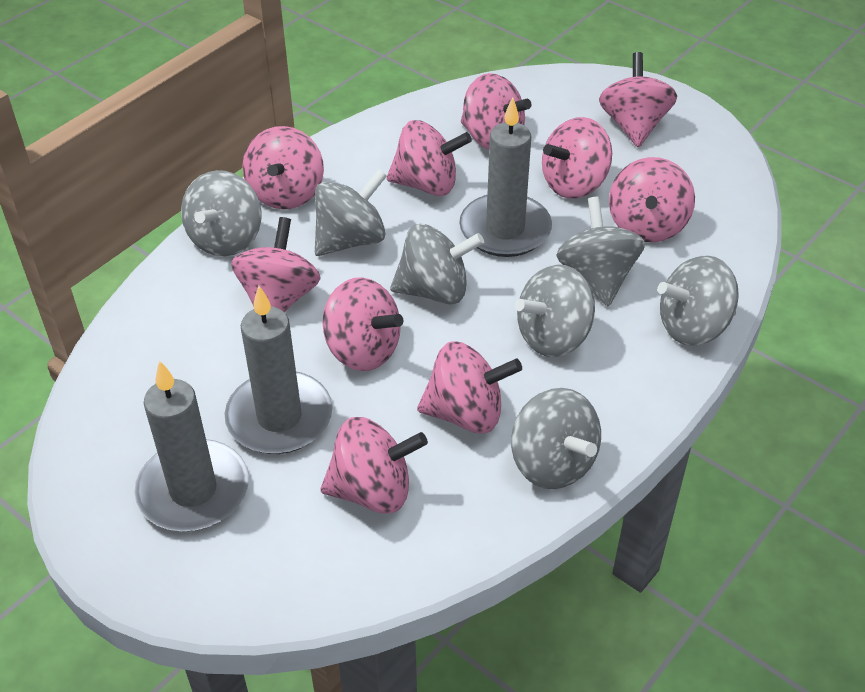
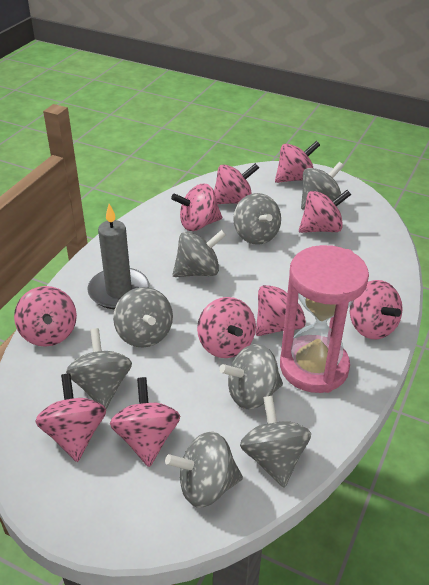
grey candle: [134,360,249,531] [224,286,332,454] [459,97,552,257] = 3 -> [87,204,149,309] = 1
grey spinning top: [181,170,262,256] [315,169,387,256] [390,224,484,304] [511,388,601,489] [515,264,595,357] [556,197,645,306] [657,255,739,346] = 7 -> [66,328,132,409] [113,287,173,347] [165,431,243,508] [172,230,226,277] [219,344,283,409] [233,193,281,245] [240,396,311,487] [301,162,344,210] = 8
pink hourglass: none = 0 -> [280,245,369,393] = 1

